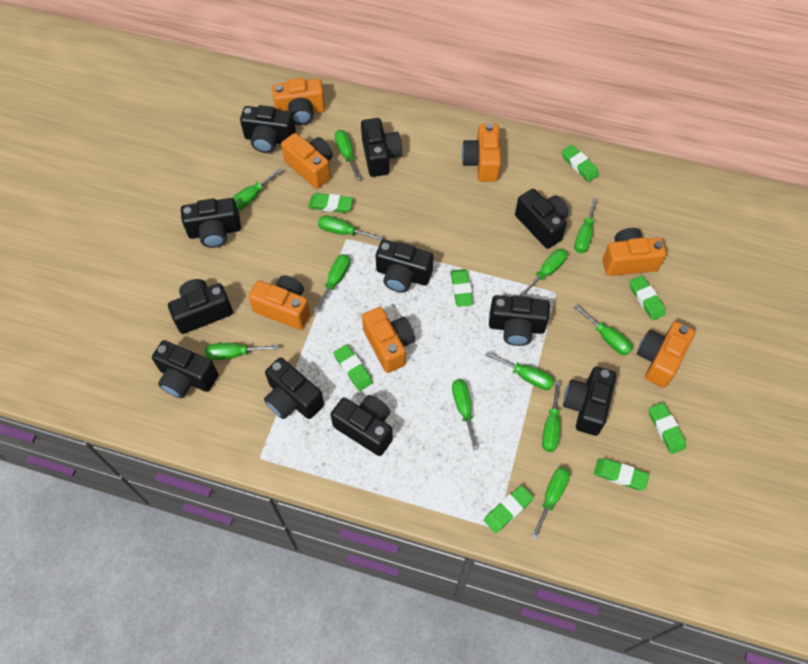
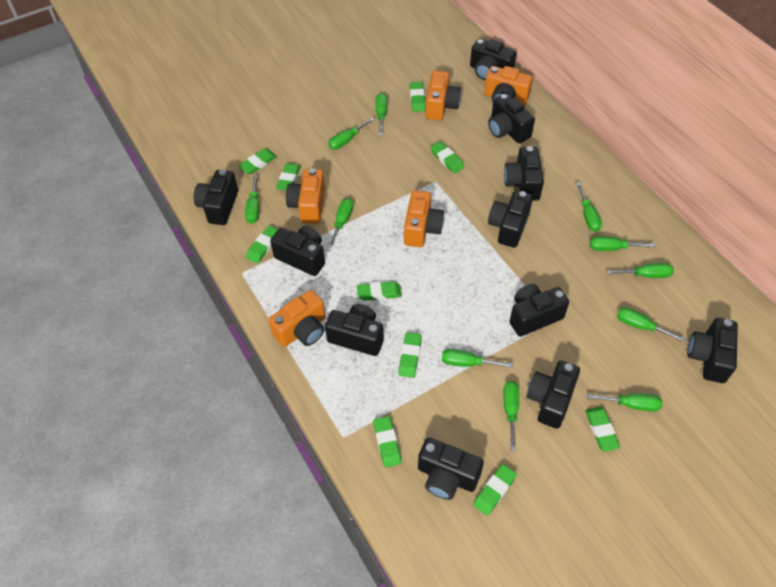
green eraser: [308,193,353,213] [334,344,373,391] [450,269,474,307] [484,485,534,533] [562,145,599,182] [594,458,649,490] [629,275,666,320] [649,402,686,454] = 8 -> [238,149,277,174] [246,226,278,264] [276,163,301,190] [357,282,402,301] [373,416,401,468] [398,332,422,378] [410,82,426,112] [430,141,464,173] [473,464,517,516] [585,407,620,452] = 10
green screwdriver: [205,343,279,360] [232,168,282,211] [314,254,350,313] [318,215,383,241] [335,130,361,181] [452,379,478,450] [486,351,555,390] [519,249,567,296] [531,467,570,540] [542,381,561,452] [574,198,598,253] [574,305,633,355] = 12 -> [245,175,259,224] [328,117,375,150] [328,198,354,248] [375,93,387,135] [442,349,513,368] [503,381,519,451] [576,183,602,232] [587,393,662,412] [590,236,655,251] [607,263,674,278] [617,307,686,342] = 11
orange camera: [248,275,310,330] [272,78,325,125] [281,133,333,189] [362,307,415,373] [462,123,501,182] [603,228,666,276] [637,322,695,388] = 7 -> [268,290,325,347] [286,168,325,224] [404,190,444,247] [425,71,461,120] [484,66,533,105] = 5

